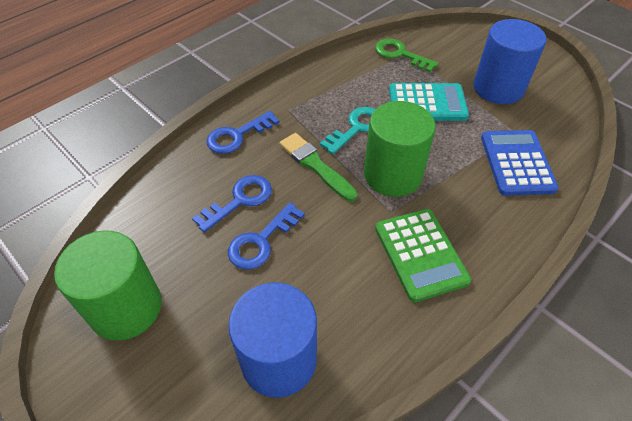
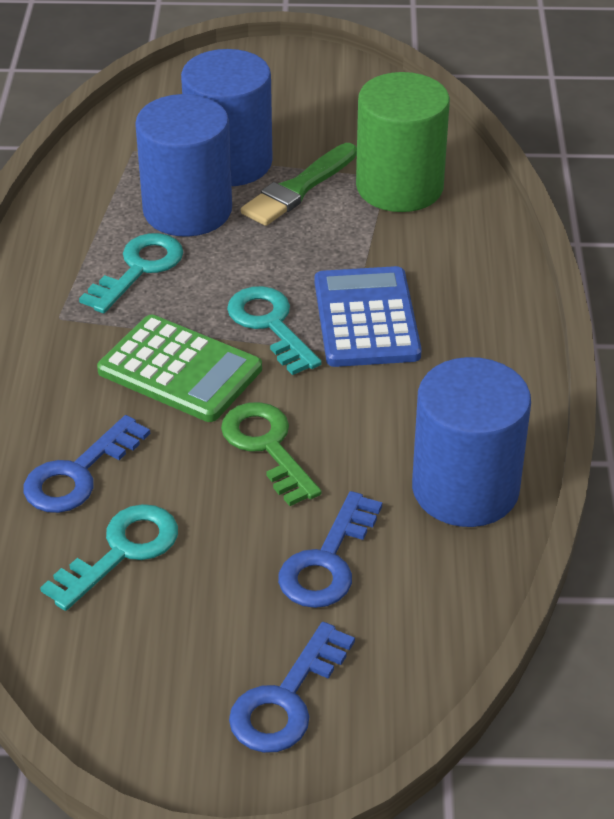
blue cylinder: [228,282,317,398] [473,19,546,104] = 2 -> [135,94,232,236] [181,49,273,186] [412,357,531,527] = 3
green cylinder: [54,230,162,341] [364,101,436,197] = 2 -> [356,72,450,212] = 1
turquoise calculator: [389,83,469,121] = 1 -> none = 0
turquoise key: [320,107,376,154] = 1 -> [40,504,178,611] [79,233,183,313] [227,286,322,375] = 3

